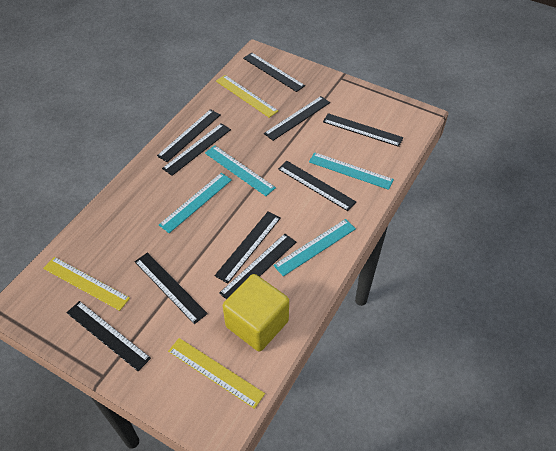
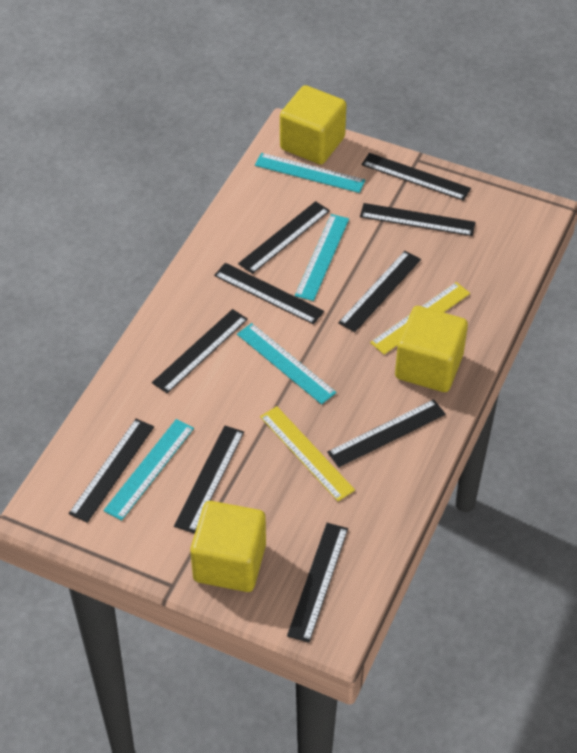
yellow cube: [223,274,289,352] = 1 -> [190,501,266,592] [280,85,347,165] [395,306,468,392] = 3
yellow ruler: [43,257,130,311] [168,338,265,409] [216,75,278,118] = 3 -> [260,406,355,501] [370,282,470,355] = 2

